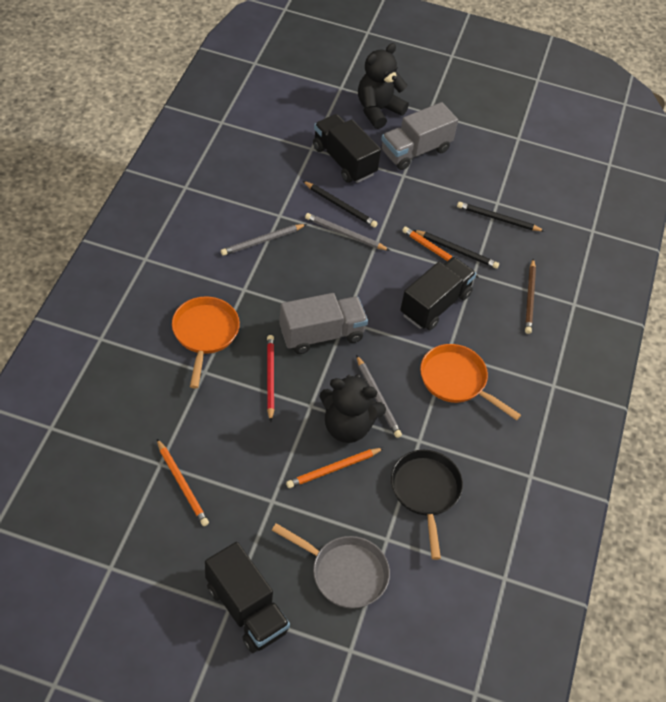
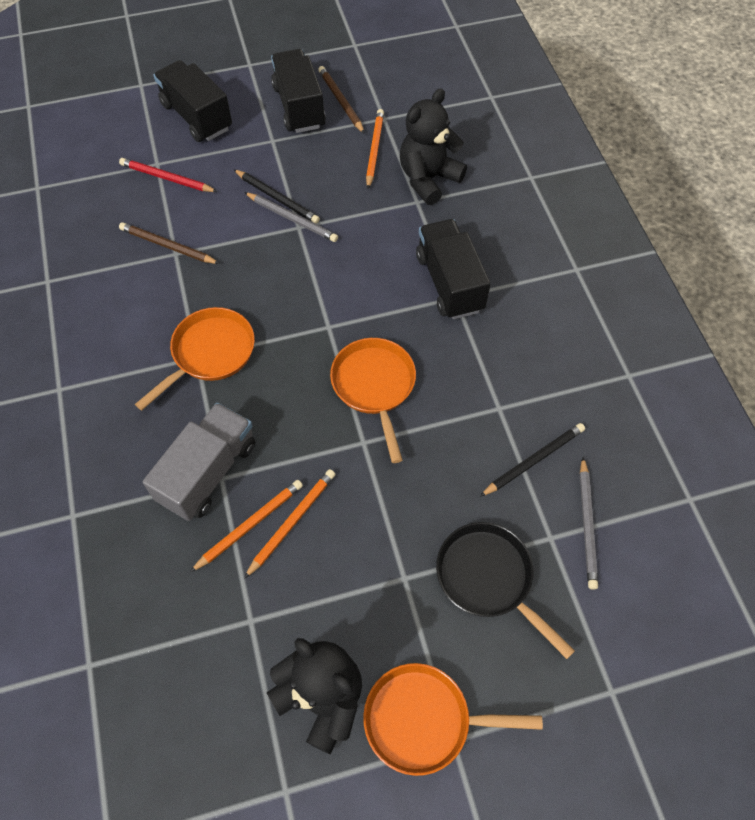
black pencil: [303,181,378,228] [413,230,499,269] [457,202,544,231] = 3 -> [233,169,320,224] [480,423,585,497] = 2
brown pencil: [525,258,536,334] = 1 -> [119,222,220,264] [318,66,365,134] = 2
grey pan: [272,523,390,609] = 1 -> none = 0
grey pencil: [221,224,307,256] [305,213,390,251] [356,355,402,438] = 3 -> [244,192,338,242] [580,457,598,590] = 2
grey truck: [279,293,368,354] [381,102,458,170] = 2 -> [143,403,256,521] = 1
orange pan: [172,296,240,389] [420,344,521,420] = 2 -> [135,307,255,410] [330,338,416,463] [363,663,543,776] = 3

